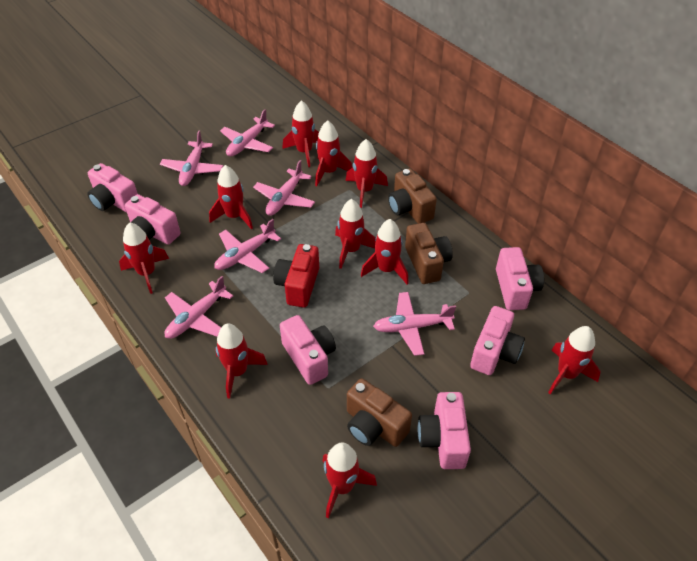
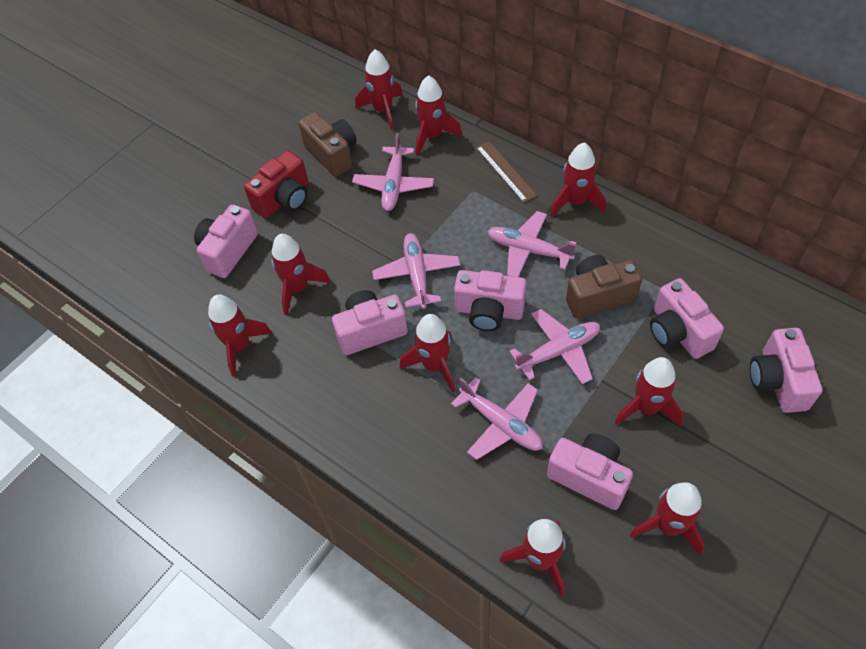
brown camera: [347,378,412,447] [388,169,437,224] [405,223,453,284] = 3 -> [298,112,357,177] [566,255,642,318] = 2
brown ruler: none = 0 -> [476,141,537,203] = 1
pink plane: [160,131,224,186] [164,276,233,339] [215,219,281,273] [220,109,275,157] [253,160,315,216] [373,292,456,356] = 6 -> [352,133,434,211] [372,233,460,309] [451,377,543,460] [487,211,576,277] [509,309,600,384] = 5
red rocket: [119,222,169,294] [209,165,253,229] [215,323,268,399] [282,100,319,167] [315,120,352,186] [323,442,377,519] [335,199,376,269] [346,139,388,208] [361,219,409,284] [548,326,600,394] = 10 -> [208,295,272,377] [271,234,331,315] [355,49,403,130] [400,314,455,393] [415,75,462,155] [500,519,566,597] [550,142,606,217] [615,357,683,427] [630,482,705,556] = 9

